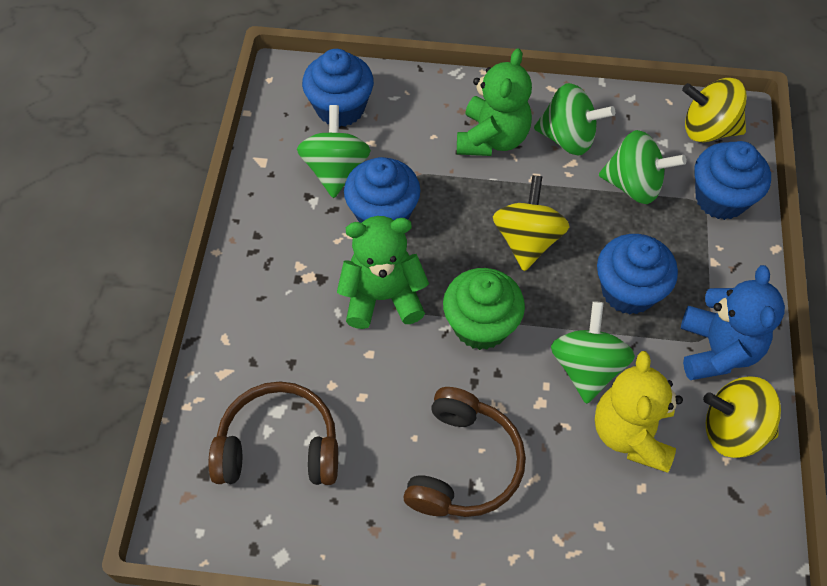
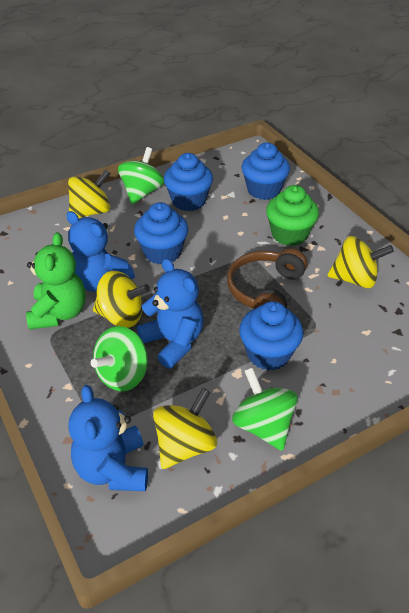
blue teddy bear: [681,265,785,380] = 1 -> [66,211,135,292] [68,385,148,491] [137,258,203,368] = 3
brown headphones: [209,381,338,485] [403,387,526,517] = 2 -> [227,248,308,309] = 1
green spinning top: [297,105,371,198] [534,83,615,156] [551,301,635,404] [599,130,686,204] = 4 -> [91,326,148,391] [118,147,164,205] [232,367,298,451] = 3
green teddy bear: [337,216,429,329] [457,48,532,156] = 2 -> [26,232,86,330] = 1
yellow spinning top: [493,175,570,271] [682,78,747,142] [703,376,781,458] = 3 -> [68,169,111,218] [93,271,150,328] [153,388,217,469] [327,236,394,288] = 4
yellow teddy bear: [595,351,683,473] = 1 -> none = 0

